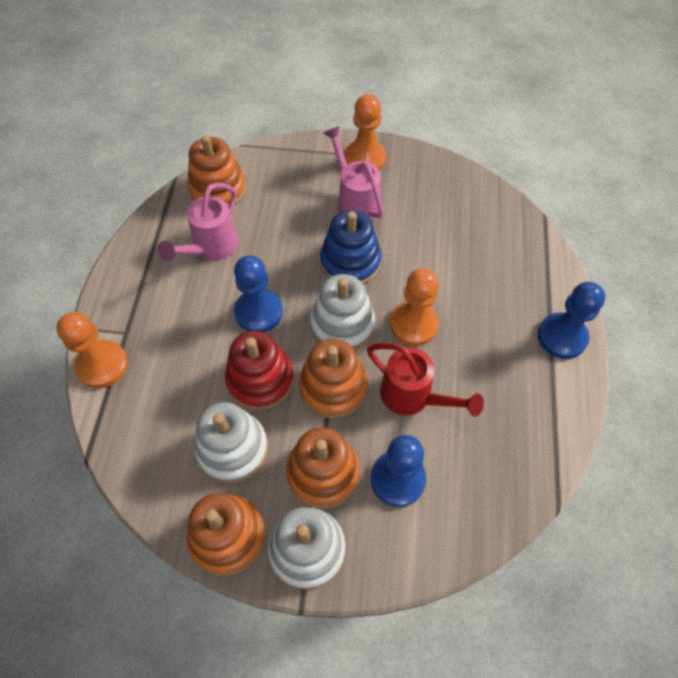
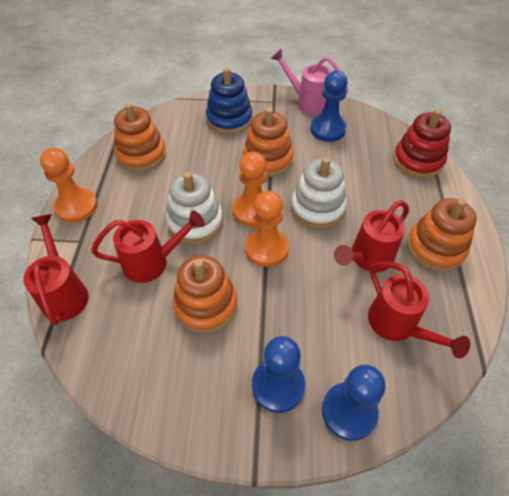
pink watering can: [158,183,239,261] [323,126,384,221] = 2 -> [271,49,348,115] = 1
red watering can: [367,343,484,417] = 1 -> [23,214,89,325] [91,211,205,283] [334,200,409,272] [368,262,470,359] = 4
white stacking toy: [194,402,268,483] [267,507,346,590] [310,274,375,350] = 3 -> [166,172,223,244] [291,157,347,229] = 2

